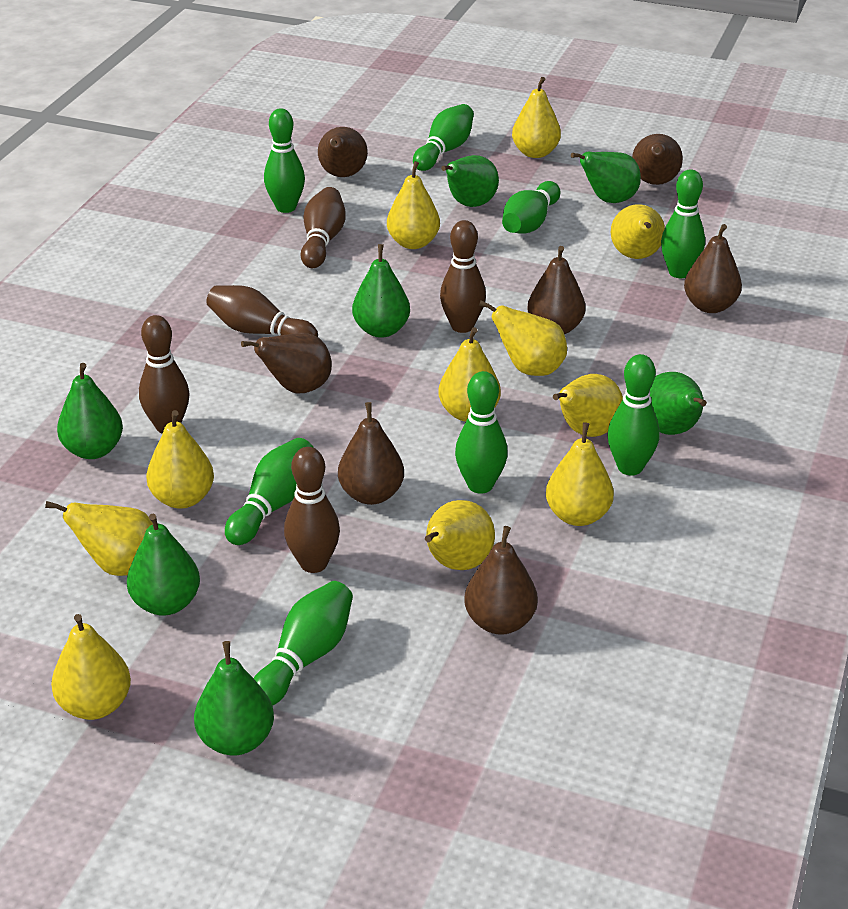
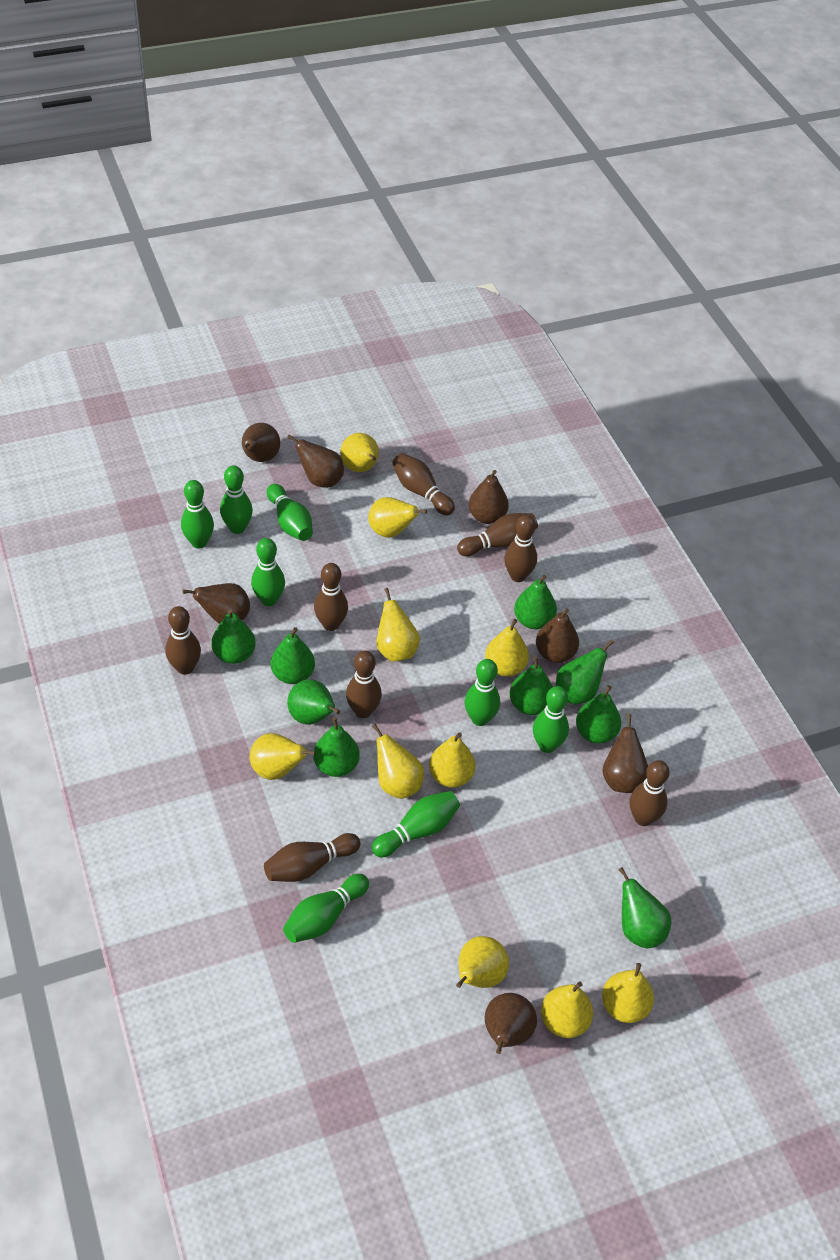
brown bowling pin: [139,315,189,434] [206,285,318,337] [284,447,340,573] [301,187,346,268] [440,220,486,333] = 5 -> [165,606,201,675] [264,833,360,882] [314,563,348,631] [346,651,382,718] [392,453,455,515] [457,513,538,557] [504,515,537,582] [630,760,670,826] = 8
green pear: [57,363,123,459] [127,514,200,616] [194,641,274,756] [352,244,410,338] [441,155,499,207] [571,152,641,203] [650,372,707,435] = 7 -> [211,609,256,664] [271,627,315,684] [287,679,340,725] [313,718,360,777] [509,657,553,715] [514,575,557,629] [556,640,614,705] [576,685,621,744] [618,867,672,948] = 9
yellow pear: [45,501,153,576] [51,614,131,720] [146,410,214,509] [387,161,440,249] [425,500,495,570] [438,327,501,422] [479,300,567,376] [512,77,561,158] [546,422,614,526] [553,374,623,437] [611,204,665,259] = 11 -> [249,733,316,780] [340,433,379,472] [368,497,427,538] [372,724,424,799] [376,588,420,662] [429,732,475,788] [456,936,509,988] [485,619,529,677] [541,981,593,1038] [602,963,654,1023] = 10

